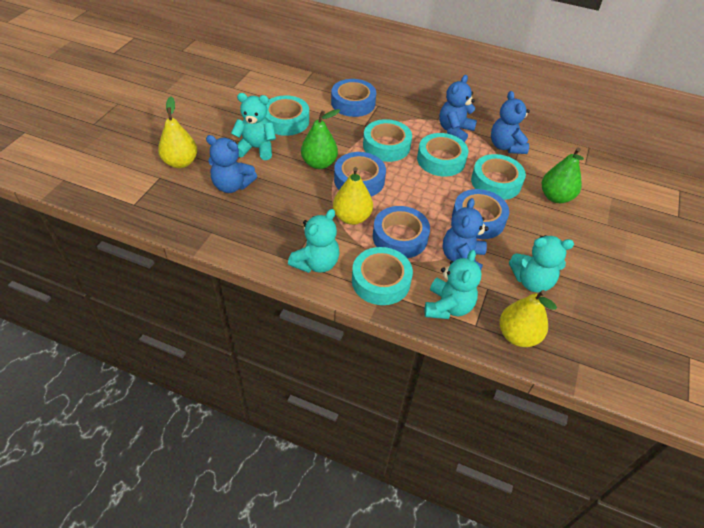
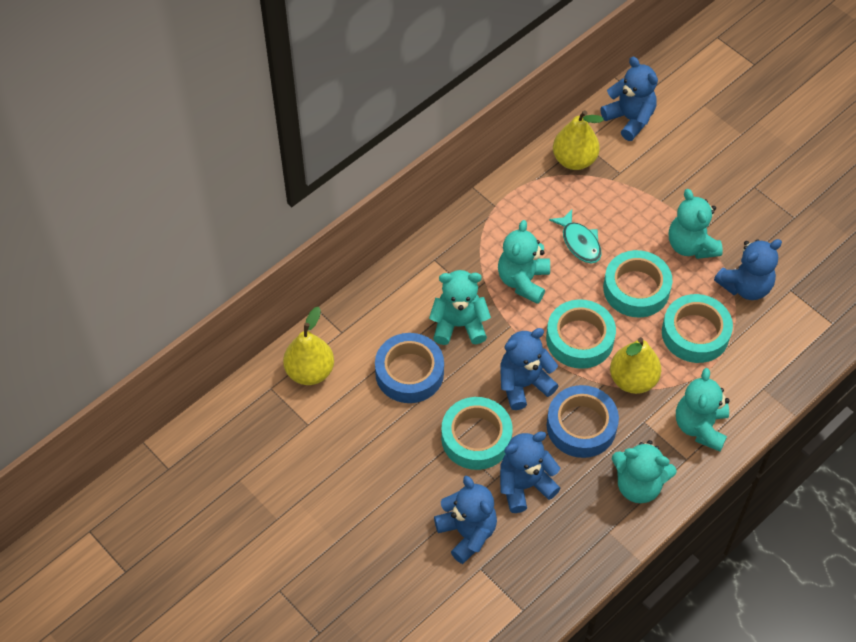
blue tape: [331,79,376,117] [334,152,386,197] [373,206,430,258] [452,189,509,239] = 4 -> [375,333,444,403] [547,385,619,458] = 2
blue teddy bear: [206,135,257,193] [439,75,477,142] [443,198,488,270] [491,91,530,154] = 4 -> [434,476,497,564] [500,328,559,410] [500,431,561,513] [600,57,658,141] [714,239,782,300] = 5
green pear: [301,109,340,169] [542,148,584,203] = 2 -> none = 0
turquoise fish: none = 0 -> [549,209,602,263] = 1
turquoise tape: [265,95,309,136] [352,247,413,305] [363,119,412,162] [417,133,468,177] [471,154,526,200] = 5 -> [441,397,513,470] [546,299,616,369] [603,250,672,317] [662,294,733,363] = 4
turquoise teddy bear: [231,93,276,160] [288,209,340,273] [424,250,481,319] [509,235,574,292] = 4 -> [429,270,491,345] [498,220,550,304] [612,440,677,503] [669,189,723,259] [676,368,730,451] = 5

